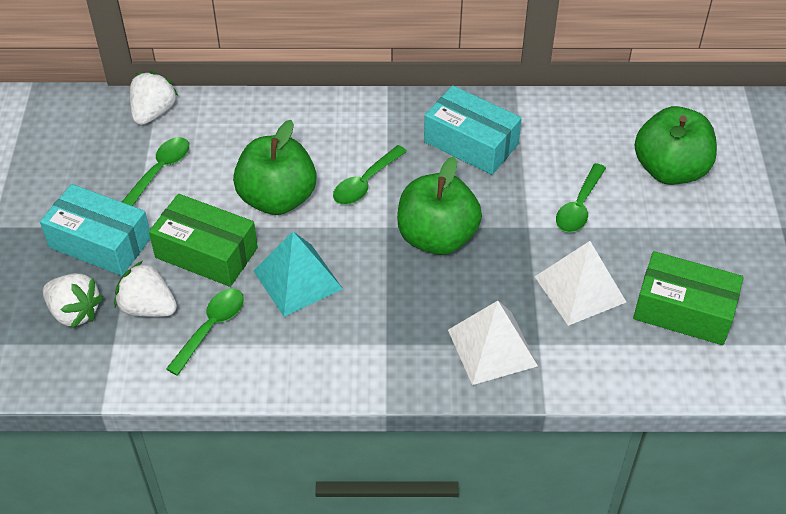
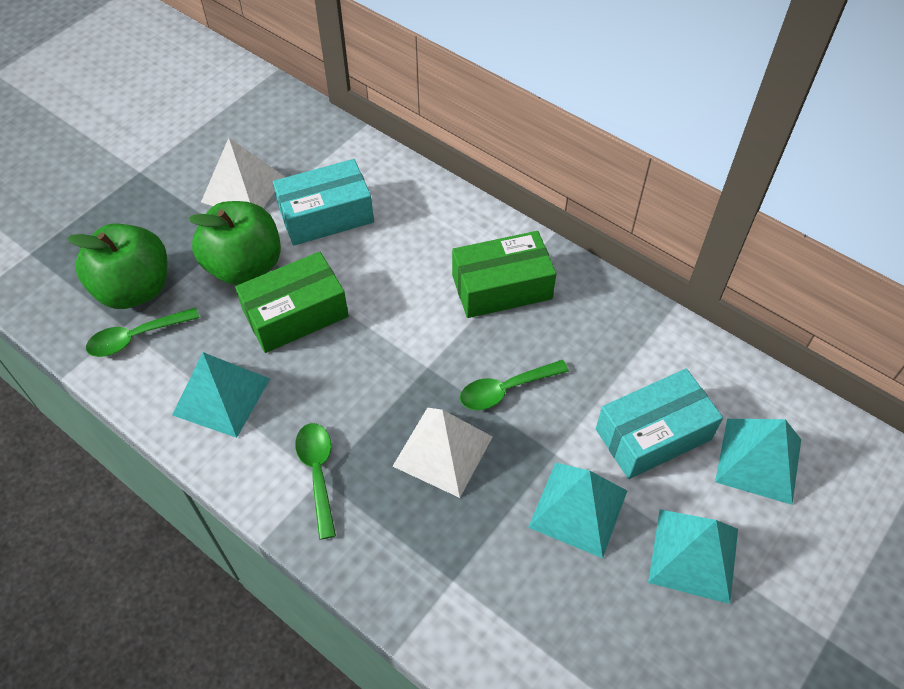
green apple: [233,120,317,215] [397,157,482,255] [634,106,717,185] = 3 -> [67,224,167,309] [188,201,281,285] = 2
green spoon: [122,137,189,206] [166,289,244,376] [333,145,407,205] [556,163,606,232] = 4 -> [86,307,200,357] [295,423,336,540] [460,360,569,410] = 3
turquoise pyramid: [253,231,343,317] = 1 -> [172,352,270,438] [528,462,627,558] [648,509,738,604] [715,419,801,505] = 4
white strawberry: [43,274,104,329] [114,261,177,317] [130,71,178,125] = 3 -> none = 0

